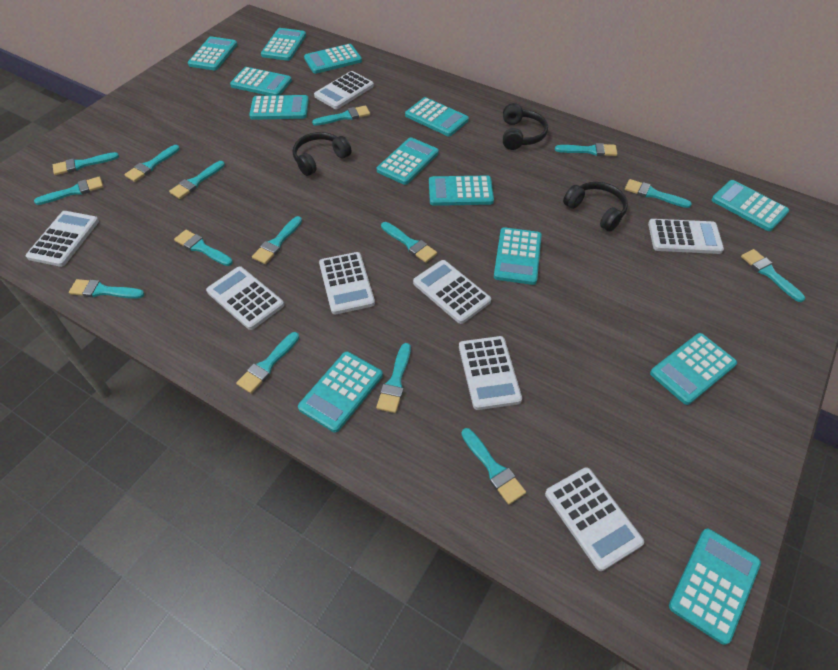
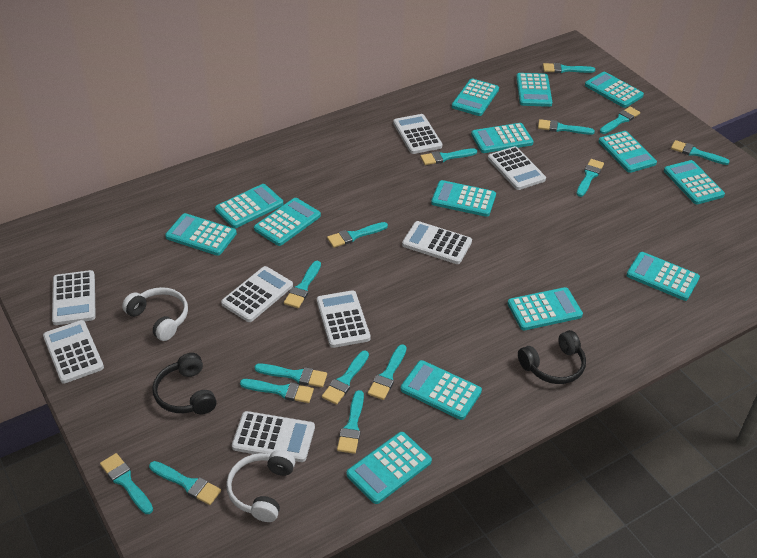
black headphones: [292,132,352,176] [503,103,548,150] [563,182,628,232] = 3 -> [152,353,217,415] [518,330,586,384] = 2
turquoise calculator: [188,37,237,71] [230,67,292,96] [249,95,309,120] [261,28,306,61] [298,352,383,433] [304,44,362,74] [377,137,439,185] [405,97,469,136] [429,176,494,206] [494,227,542,285] [650,333,737,405] [669,529,761,645] [711,180,789,231] = 13 -> [165,213,237,256] [215,184,283,228] [254,198,321,246] [346,432,432,504] [400,360,482,420] [431,180,496,217] [452,79,499,116] [471,123,534,153] [507,287,583,330] [516,73,552,107] [585,72,644,108] [598,131,657,173] [626,252,700,301] [664,160,725,204] = 14
white headphones: none = 0 -> [122,287,188,341] [226,450,295,522] = 2

